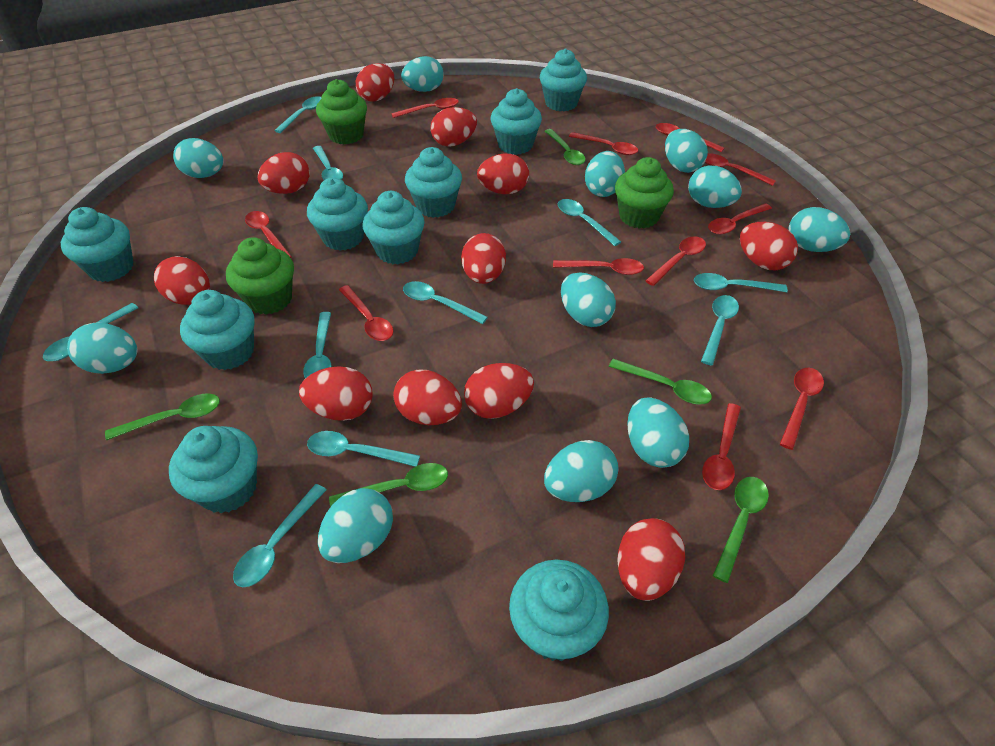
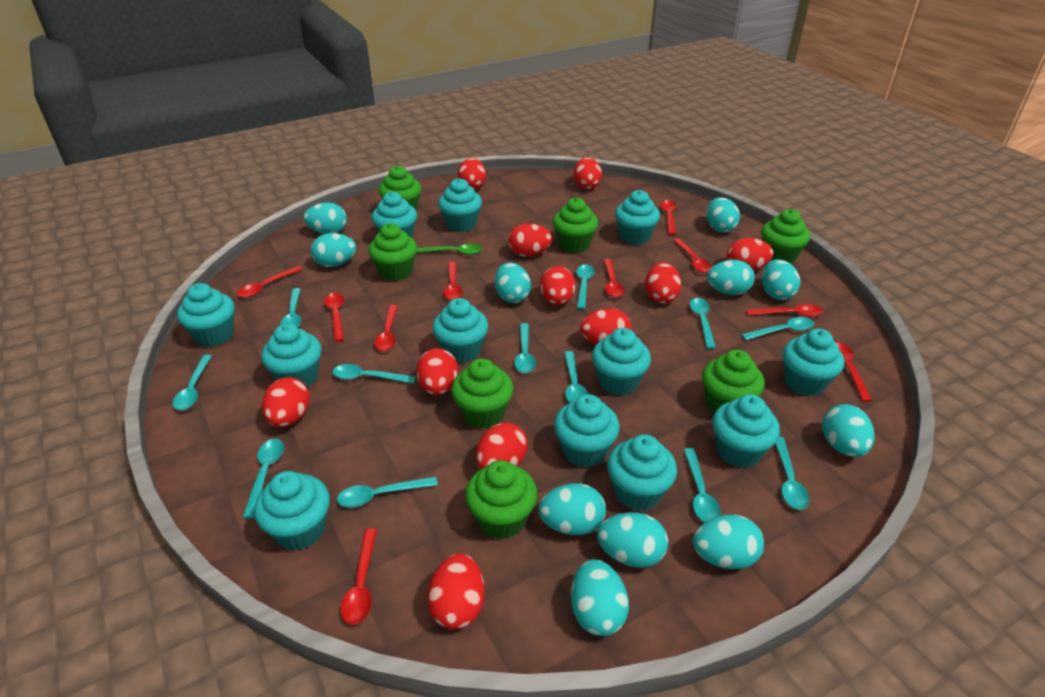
green cupcake: [226,237,294,315] [316,79,367,144] [615,157,674,229] = 3 -> [368,223,417,281] [378,166,421,212] [451,358,513,429] [465,460,538,539] [553,197,598,253] [702,350,765,413] [761,209,810,264] = 7
green spoon: [105,394,220,440] [329,463,448,507] [545,129,586,165] [609,359,712,405] [713,477,769,583] = 5 -> [416,244,482,255] = 1
red spoon: [245,211,292,258] [339,285,393,341] [391,98,459,118] [553,258,644,275] [569,132,638,155] [645,236,706,286] [656,123,725,152] [702,403,741,490] [705,153,776,186] [708,203,772,234] [780,368,824,450] = 11 -> [237,266,302,298] [324,293,344,342] [341,528,377,625] [374,305,398,351] [444,262,463,301] [604,259,625,298] [660,200,677,235] [673,238,712,273] [746,304,824,317] [836,342,872,402] = 10
turquoise cupcake: [61,207,133,282] [169,426,258,513] [180,290,255,370] [307,178,368,251] [362,191,425,264] [405,147,462,218] [490,88,542,155] [509,560,609,661] [540,49,587,111] = 9 -> [177,283,235,347] [254,471,330,551] [261,323,322,387] [372,192,417,238] [432,298,488,363] [438,178,482,232] [554,394,620,467] [592,328,651,395] [607,434,677,511] [615,190,660,245] [713,394,780,468] [783,328,844,396] = 12
turquoise spoon: [43,303,138,361] [233,484,326,587] [274,96,321,133] [303,312,331,378] [307,431,420,467] [313,146,343,180] [403,281,488,324] [558,199,621,246] [694,273,788,292] [701,295,739,365] = 10 -> [173,355,212,410] [242,439,284,519] [280,288,301,328] [332,364,416,384] [337,476,438,507] [514,323,536,373] [564,351,588,403] [576,264,595,309] [683,448,721,522] [689,298,716,349] [741,317,814,340] [775,437,810,510] = 12

